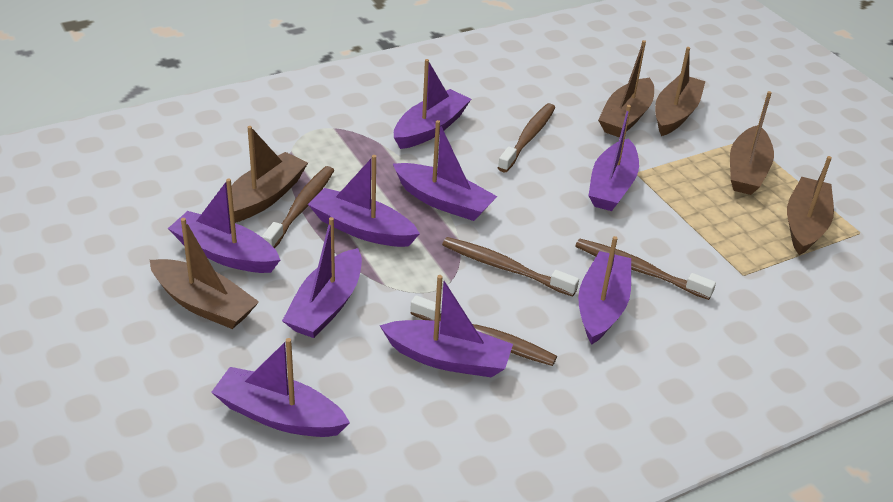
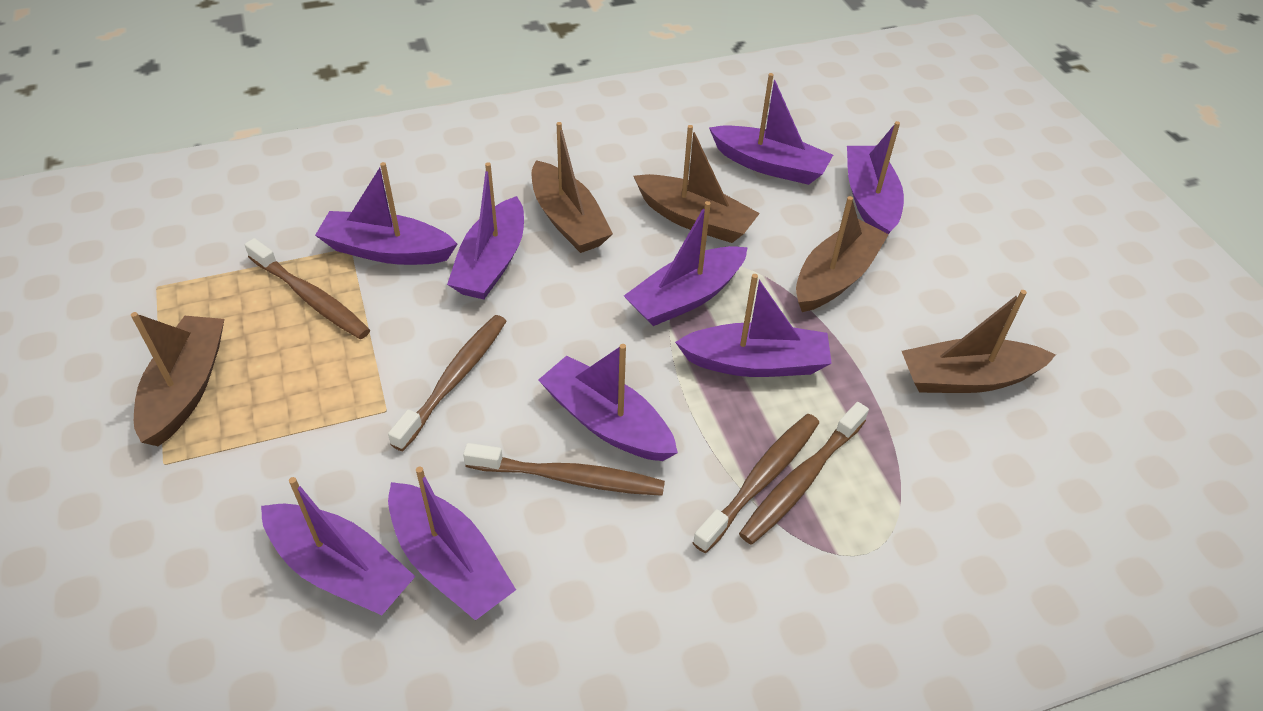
brown boat: [150,218,259,329] [231,126,308,223] [598,40,654,138] [655,47,706,136] [730,91,774,195] [787,156,834,255] = 6 -> [131,312,224,446] [531,122,613,253] [633,125,760,243] [796,196,889,312] [902,290,1056,393] = 5

